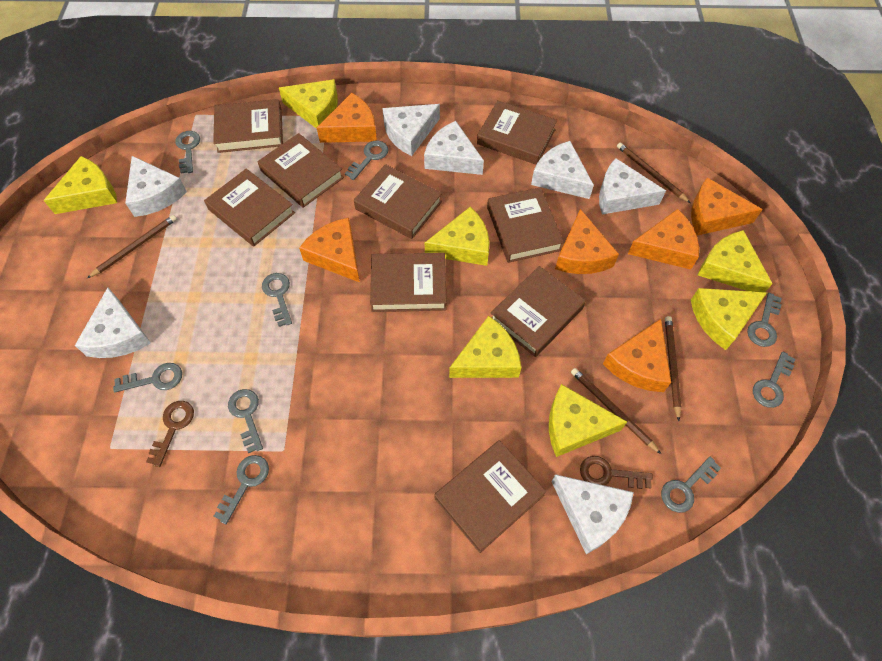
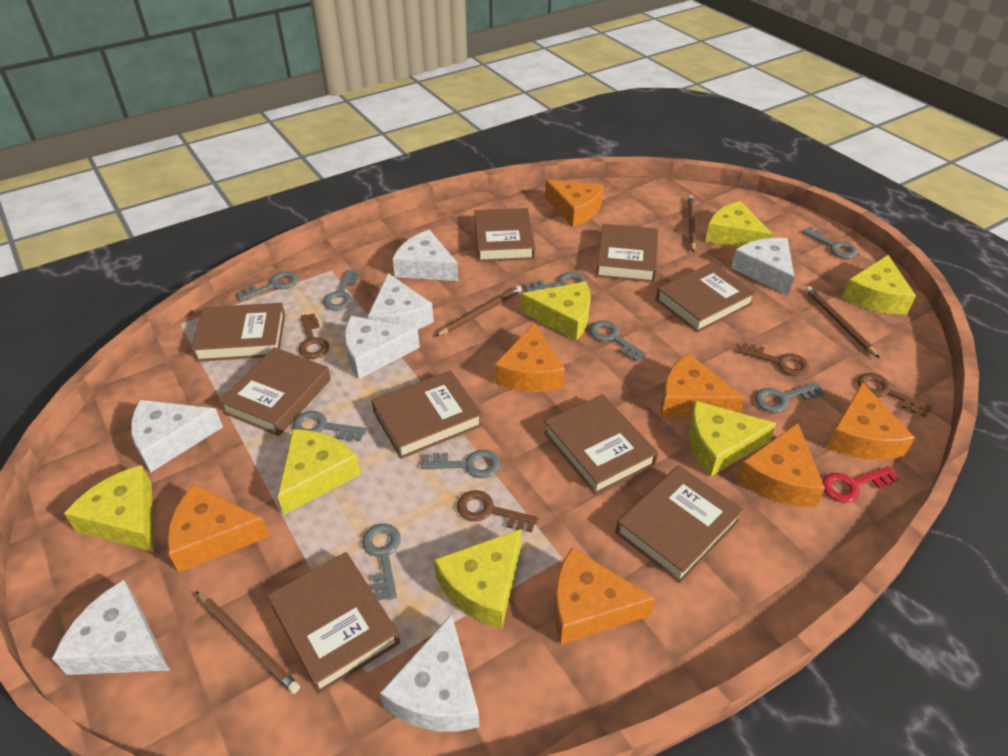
brown key: [146,401,194,467] [580,456,653,489] = 2 -> [298,314,329,359] [457,490,538,532] [738,342,809,376] [857,373,933,417] = 4
orange cheese: [299,218,360,283] [317,93,377,143] [555,209,619,274] [603,319,671,392] [628,209,699,269] [691,178,763,236] = 6 -> [167,484,270,572] [495,323,565,392] [545,180,604,227] [554,547,655,644] [661,354,745,417] [737,423,825,507] [827,382,915,460] = 7
red key: none = 0 -> [822,466,899,503] = 1

